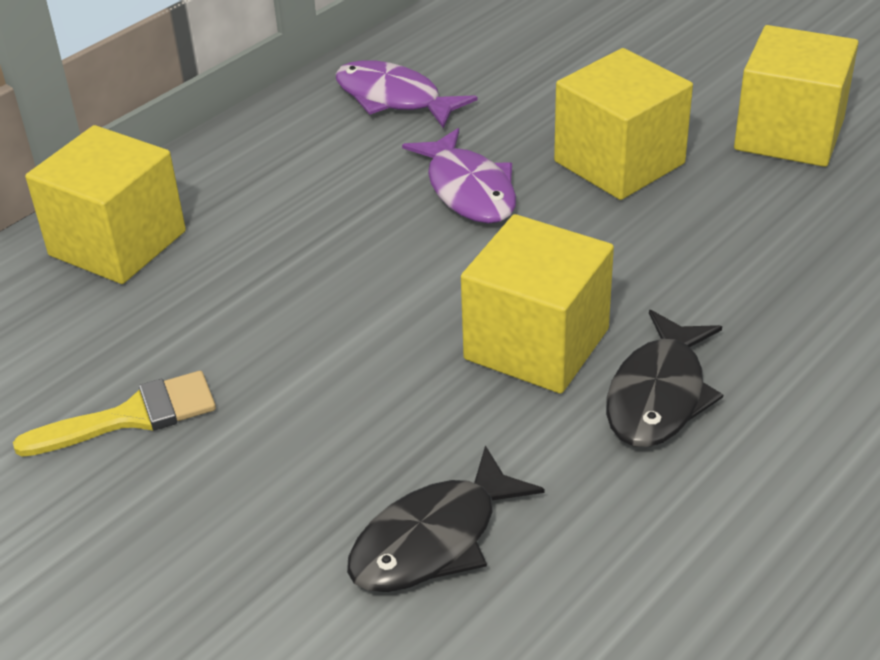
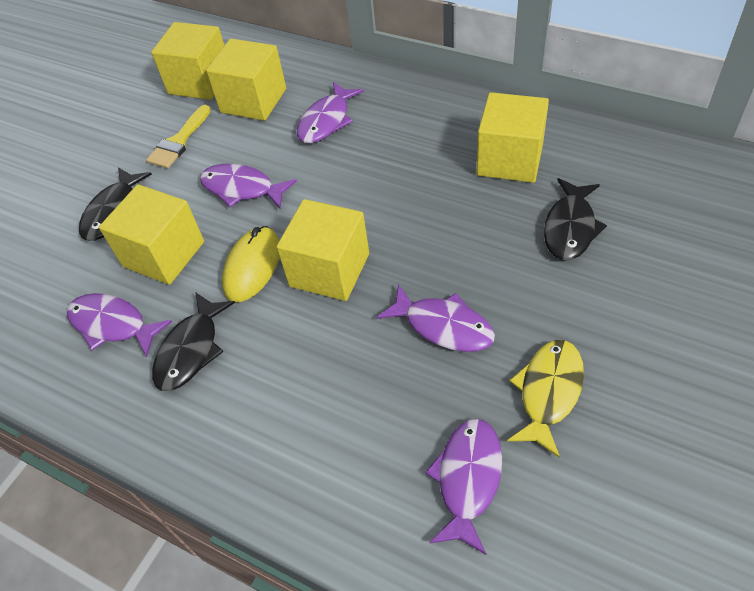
black fish: [347,445,545,592] [606,310,723,447] = 2 -> [79,168,152,241] [152,292,235,391] [544,178,607,260] = 3
purple fish: [335,60,478,128] [402,128,516,223] = 2 -> [67,293,172,357] [200,164,297,208] [297,82,364,143] [377,284,495,352] [425,419,502,555] = 5
yellow cube: [25,125,186,284] [461,214,614,394] [554,48,693,200] [734,25,858,167] = 4 -> [99,184,204,285] [151,22,225,100] [206,39,286,121] [277,199,369,301] [477,92,549,183] = 5
yellow fish: none = 0 -> [507,340,584,458] = 1
yellow mouse: none = 0 -> [222,226,279,302] = 1

